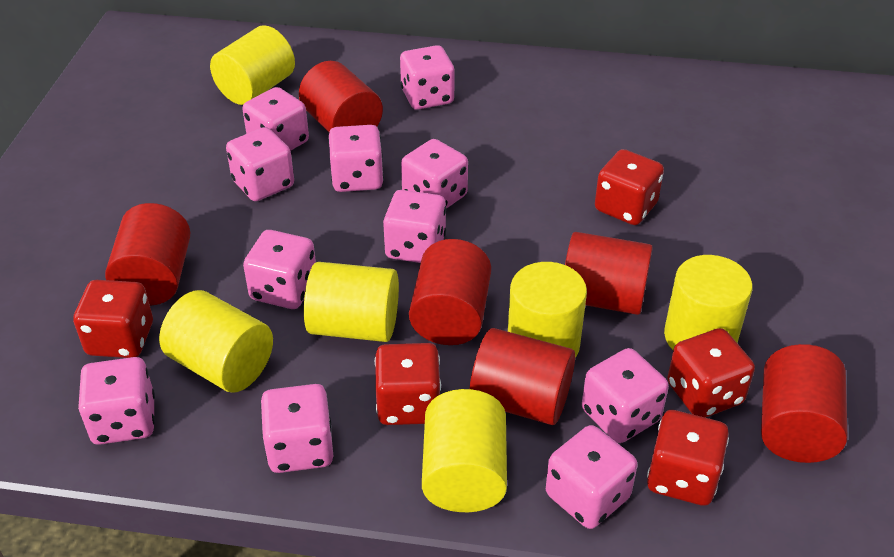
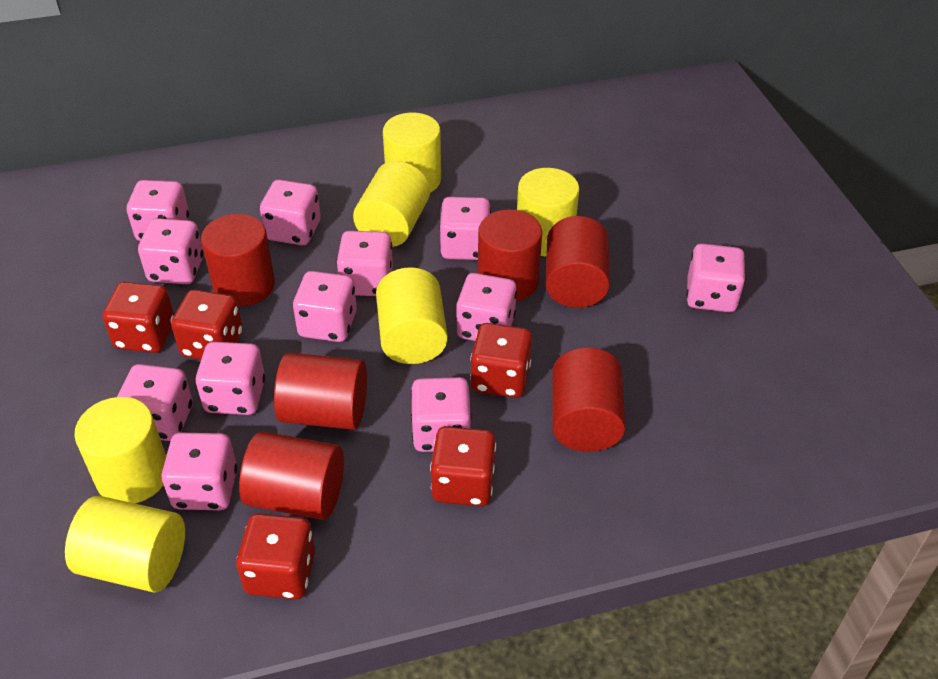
pink dice: [78,357,155,445] [226,127,294,201] [242,87,309,151] [243,230,316,309] [260,384,333,473] [328,125,384,192] [383,190,446,263] [400,45,455,110] [401,139,468,209] [546,425,637,529] [582,348,669,443] = 11 -> [117,364,193,441] [127,180,189,241] [138,218,204,284] [162,432,237,510] [196,342,265,415] [260,180,321,245] [293,271,357,342] [336,231,393,296] [411,377,472,452] [439,197,491,260] [456,273,517,341] [686,244,746,312] = 12

